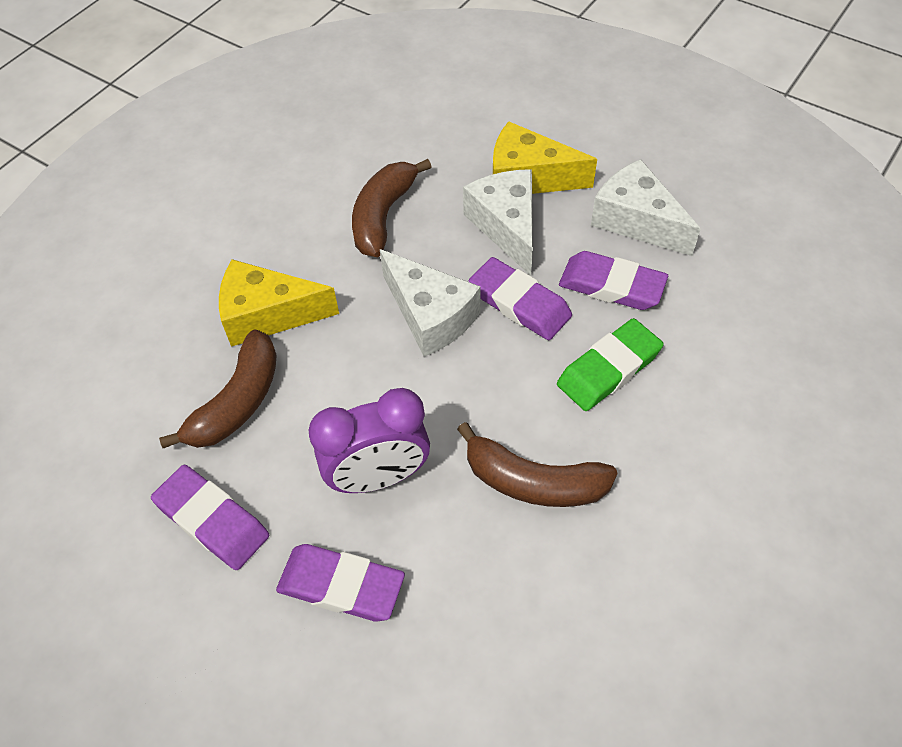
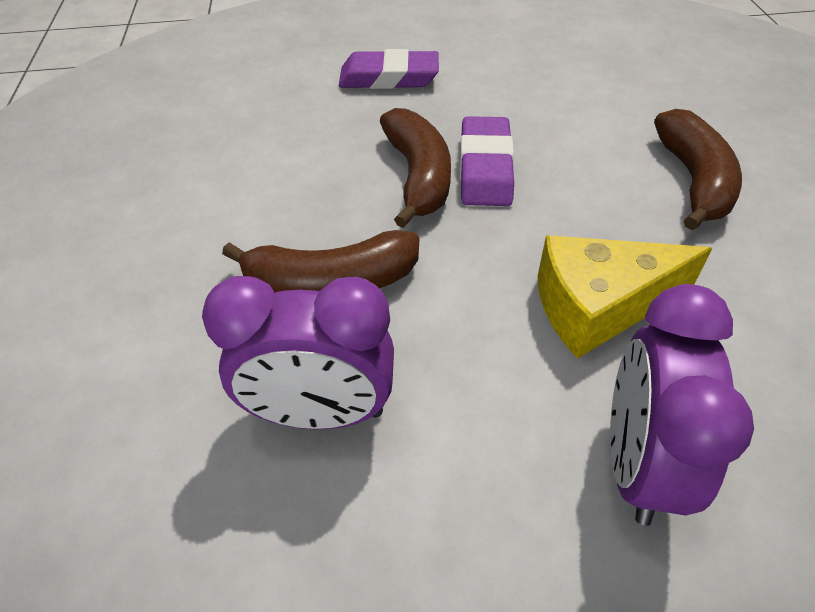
green eraser: [557,318,663,411] = 1 -> none = 0
purple clock: [309,388,430,493] = 1 -> [202,276,394,429] [610,284,754,526] = 2
purple eraser: [151,465,269,570] [276,544,405,622] [469,257,572,340] [559,251,668,310] = 4 -> [339,49,439,89] [460,116,514,206] = 2
white cheese: [380,249,480,357] [463,169,533,276] [591,159,701,256] = 3 -> none = 0
yellow cheese: [219,259,339,347] [493,121,597,194] = 2 -> [537,235,713,358] = 1

